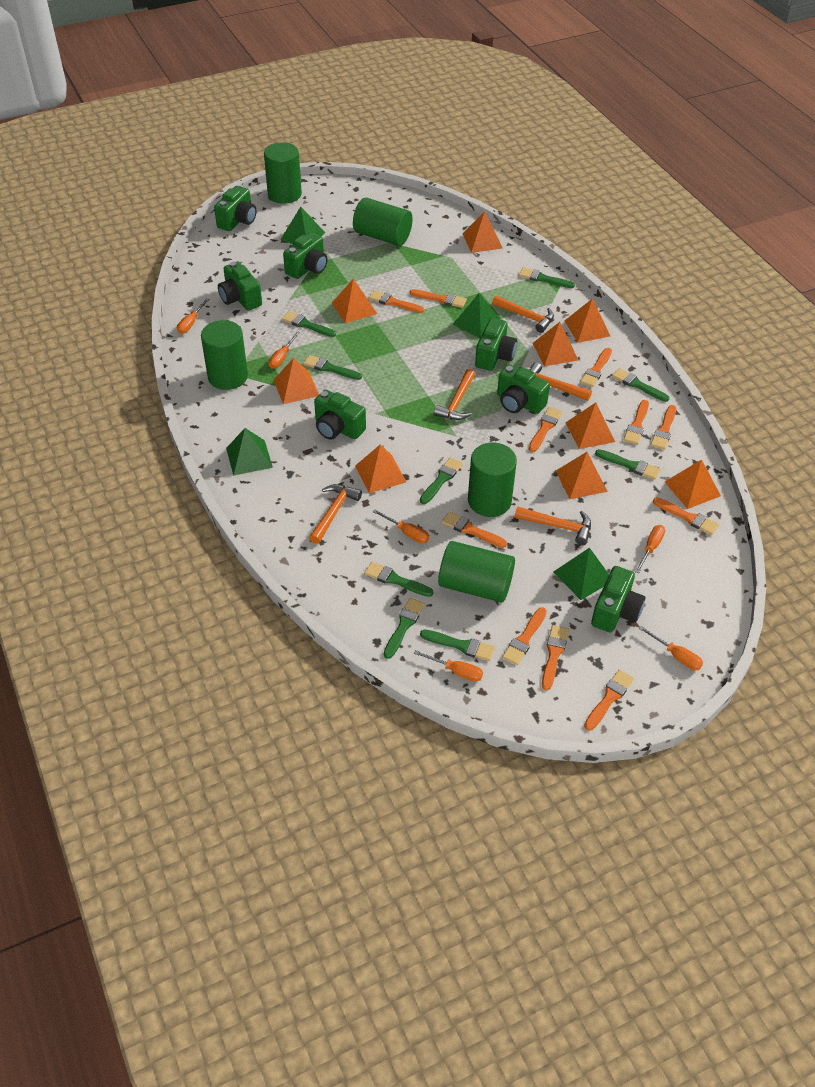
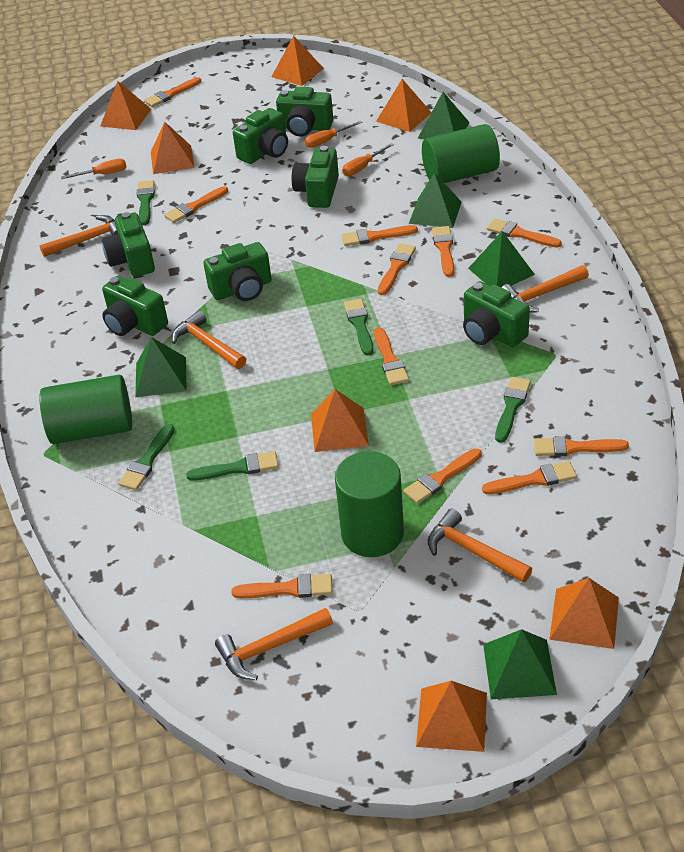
green brush: [282,311,336,337] [303,355,362,380] [364,562,433,597] [384,598,425,659] [420,457,463,504] [420,630,495,661] [519,267,575,288] [595,449,660,480] [612,368,670,402] = 9 -> [118,424,175,490] [137,180,155,225] [186,451,279,481] [344,299,374,356] [495,377,531,443] = 5
green cylinder: [201,320,248,390] [264,142,302,204] [353,198,413,246] [438,541,515,602] [468,443,517,517] = 5 -> [39,375,132,444] [335,451,404,557] [422,124,500,183] = 3
green pyramid: [226,428,273,476] [280,207,325,244] [452,293,500,338] [553,547,609,600] = 4 -> [135,337,187,398] [409,173,462,228] [418,92,470,139] [468,231,535,287] [483,629,557,699] = 5
orange pyramid: [273,358,319,404] [332,278,377,323] [355,444,406,493] [463,211,503,253] [533,322,578,366] [556,452,608,499] [565,298,610,343] [565,403,615,449] [665,459,721,509] = 9 -> [100,81,152,130] [151,122,195,174] [271,36,324,86] [311,389,369,452] [376,79,432,132] [416,681,487,752] [549,578,619,649] = 7
orange screwdriver: [177,298,209,334] [268,331,300,369] [373,509,429,543] [414,650,483,682] [635,525,665,573] [639,626,703,670] = 6 -> [61,159,127,179] [305,121,362,148] [342,143,394,176] = 3

